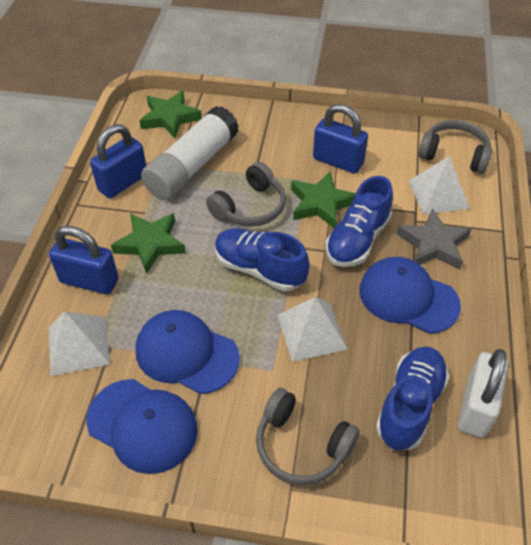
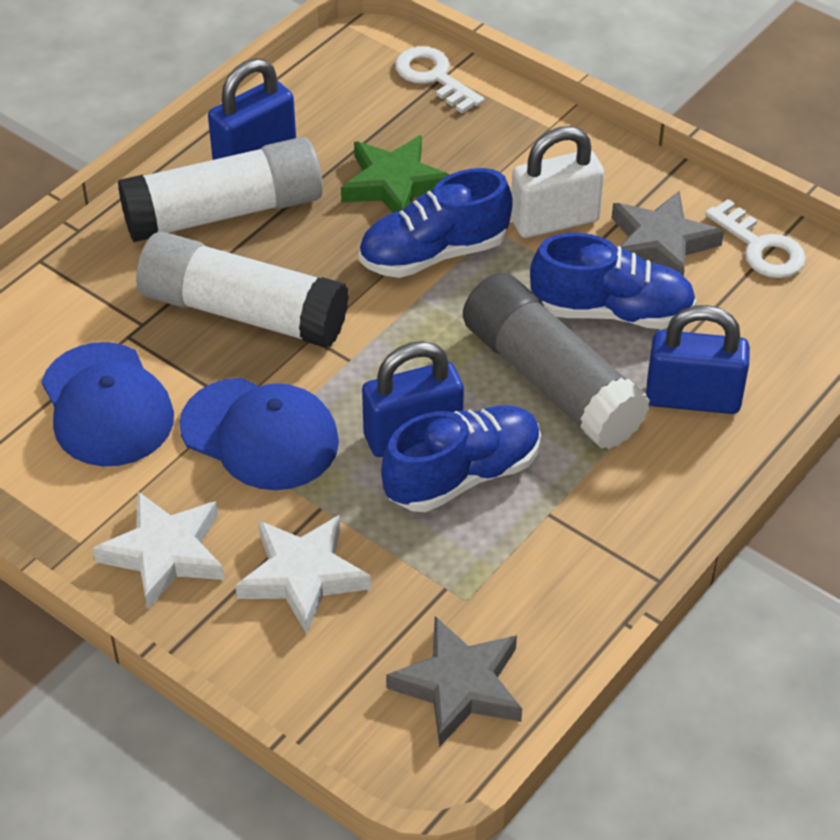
blue cap: [86,379,198,474] [135,310,240,394] [359,257,461,334] = 3 -> [41,342,174,466] [179,378,339,490] = 2
green star: [111,213,186,274] [139,91,202,138] [291,172,356,228] = 3 -> [341,135,450,213] = 1
grey glue stick: none = 0 -> [463,273,650,449] = 1
grey headphones: [206,162,286,227] [256,388,360,485] [418,120,492,174] = 3 -> none = 0
grey star: [397,208,471,269] = 1 -> [386,616,522,747] [612,191,724,276] = 2
white glue stick: [141,106,239,200] = 1 -> [118,137,323,242] [136,232,349,348] = 2
white key: none = 0 -> [395,46,484,113] [705,199,806,278] = 2
white pyramid: [49,311,110,376] [277,297,348,362] [408,156,470,215] = 3 -> none = 0
white star: none = 0 -> [93,492,224,610] [235,515,371,634] = 2

